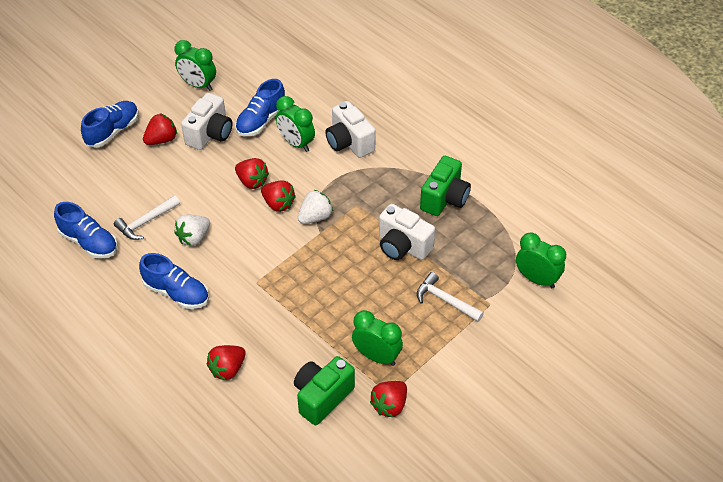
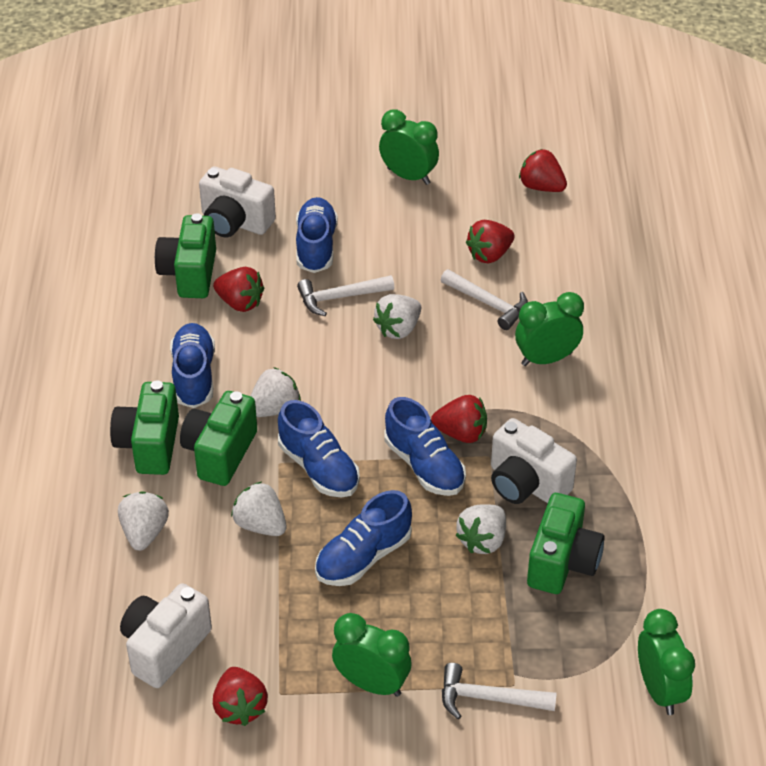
blue shoe: [54,202,118,259] [81,101,138,147] [139,253,209,309] [235,79,285,136] = 4 -> [170,323,215,408] [278,400,360,497] [296,197,338,273] [315,490,412,586] [385,397,466,496] = 5
green camera: [294,356,355,425] [420,156,471,216] = 2 -> [110,380,179,475] [155,213,216,298] [180,391,257,486] [527,493,605,594] = 4
white hammer: [114,195,180,240] [416,272,484,322] = 2 -> [297,275,394,316] [441,269,528,330] [442,663,557,719] = 3
white strawberry: [174,214,210,246] [298,190,333,224] = 2 -> [118,491,169,551] [231,482,287,536] [251,367,301,417] [373,294,421,339] [456,504,506,554] = 5

